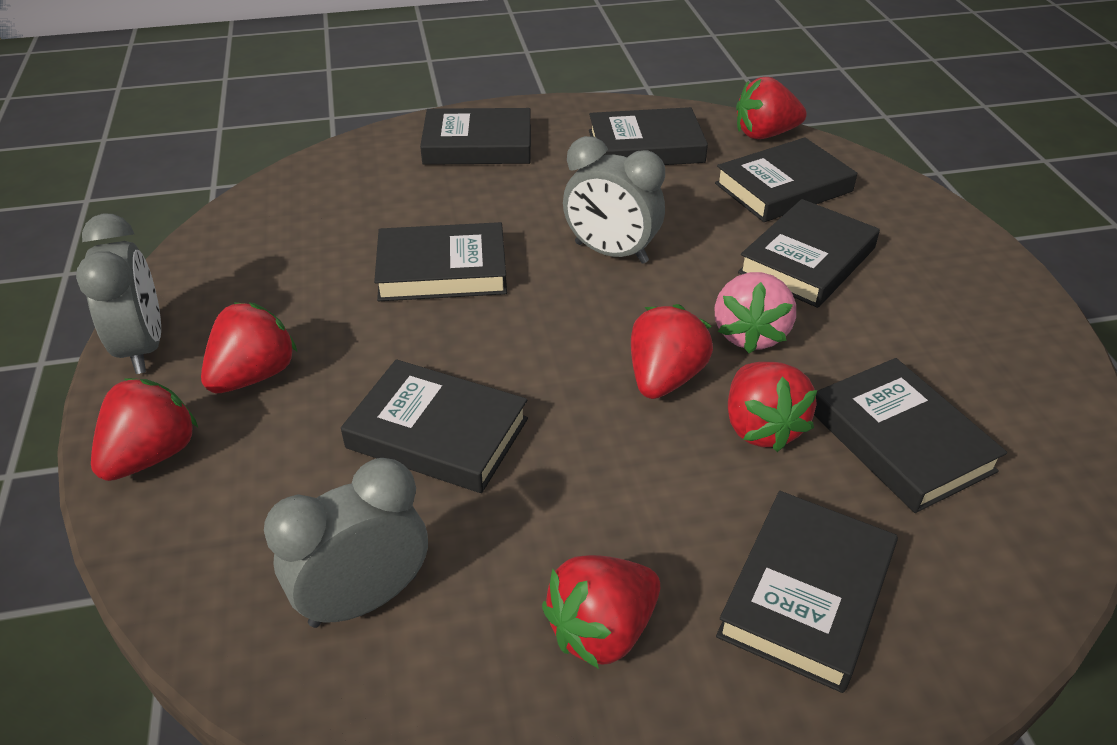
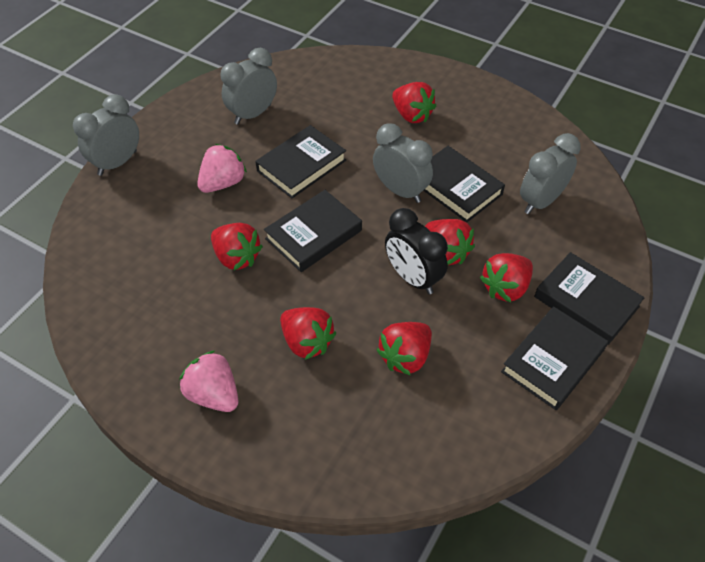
black book: [341,359,528,493] [374,222,507,301] [420,108,531,165] [589,107,708,165] [715,137,857,222] [716,491,898,693] [738,199,880,308] [814,358,1007,513] = 8 -> [255,125,346,198] [264,190,362,272] [423,146,505,222] [501,306,608,410] [534,252,645,345] = 5
black clock: none = 0 -> [385,208,448,294] = 1
grey clock: [76,213,161,374] [264,458,428,628] [563,136,665,264] = 3 -> [73,94,139,176] [221,48,277,125] [373,123,433,203] [520,133,581,214] = 4
pink strawberry: [715,272,796,353] = 1 -> [179,350,238,412] [197,144,247,193] = 2

